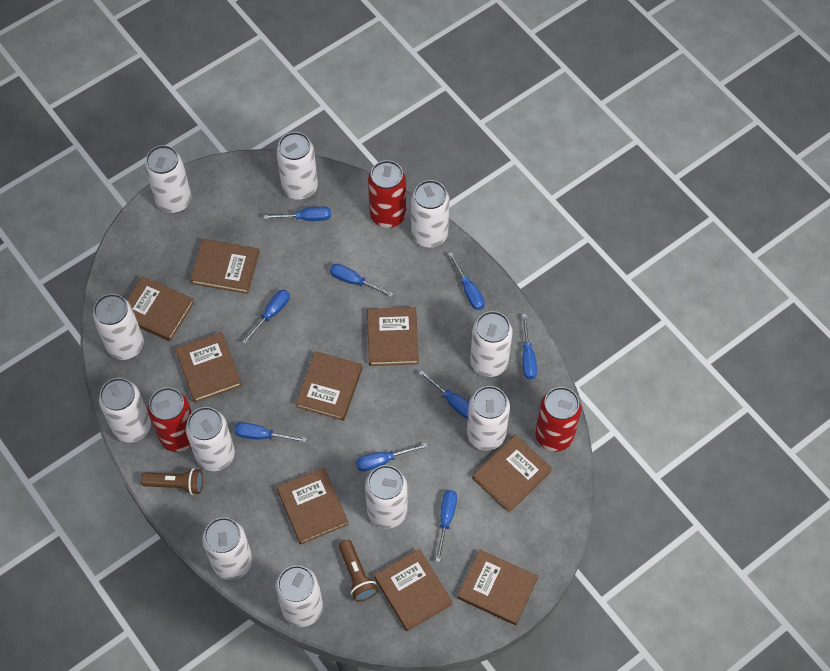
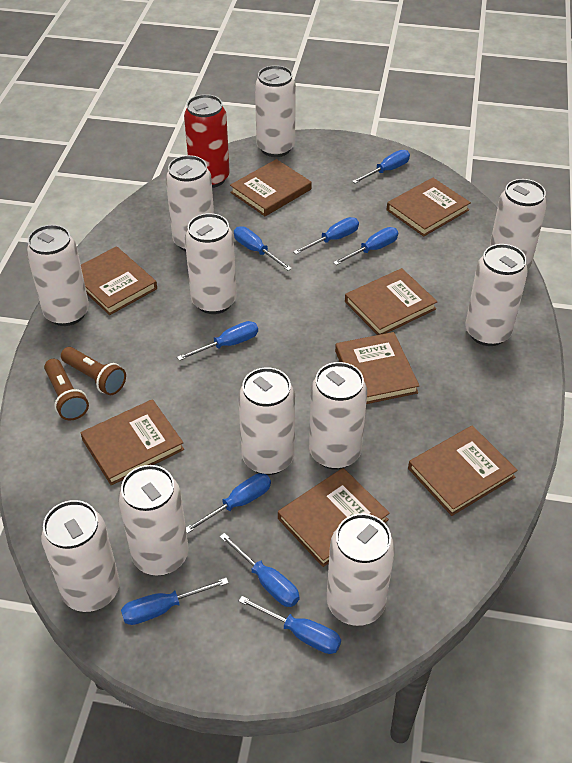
brown book: [127,276,194,341] [175,332,242,403] [190,239,259,294] [277,468,349,545] [296,351,362,421] [367,307,419,366] [374,549,453,631] [458,550,538,625] [472,435,552,513] = 9 -> [80,399,184,485] [81,246,157,315] [230,159,312,216] [278,468,390,567] [335,332,419,404] [345,268,438,335] [387,178,471,236] [408,425,518,516] = 8
red can: [148,387,192,452] [368,160,406,228] [535,387,582,451] = 3 -> [184,94,230,188] = 1

